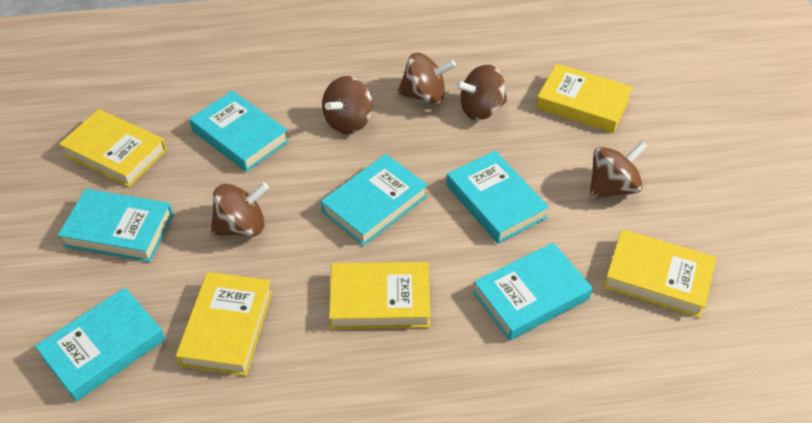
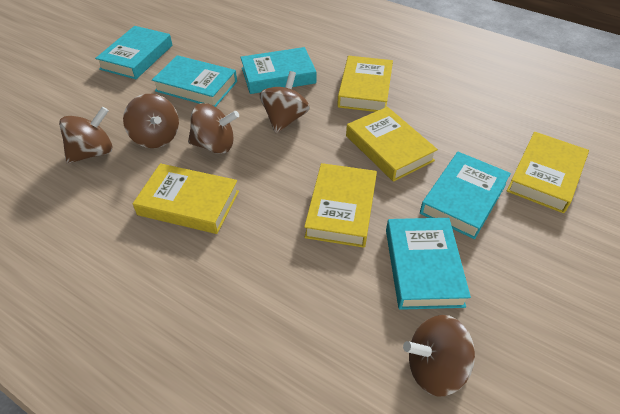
turquoise book: [35,287,165,401] [58,189,173,262] [189,91,289,172] [321,154,428,246] [446,151,549,244] [473,243,592,341] = 6 -> [95,26,172,79] [152,55,237,107] [240,47,316,94] [386,218,471,310] [420,152,511,239] = 5

